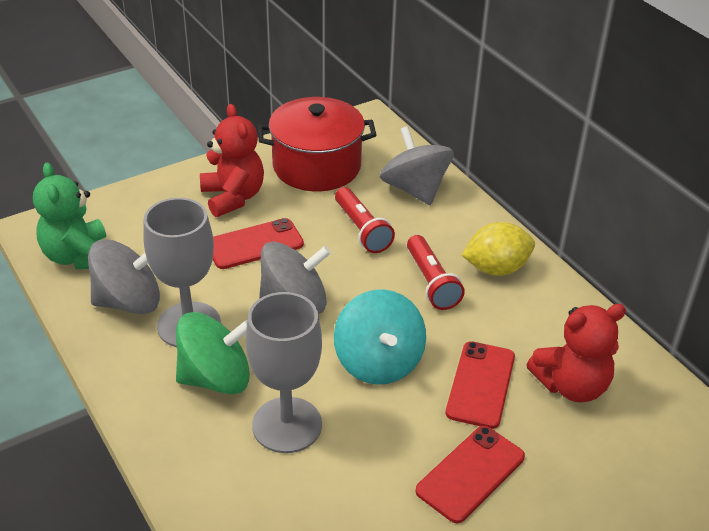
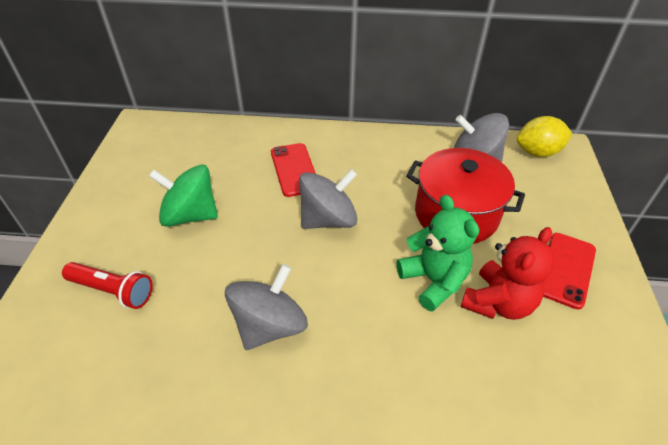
grey goblet: [143,198,221,347] [246,292,322,453] = 2 -> none = 0
red flashlight: [335,187,395,253] [407,235,465,310] = 2 -> [62,262,153,309] = 1
red phone: [213,218,304,269] [415,426,525,523] [446,341,515,429] = 3 -> [271,143,316,197] [543,233,596,309] = 2
red teddy bear: [200,104,264,217] [527,304,626,402] = 2 -> [461,227,555,320] = 1
turquoise spinning top: [334,289,426,385] = 1 -> none = 0

